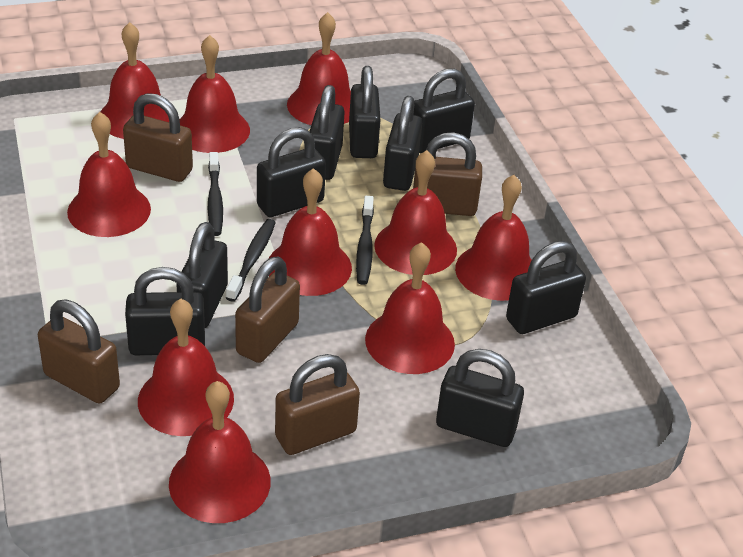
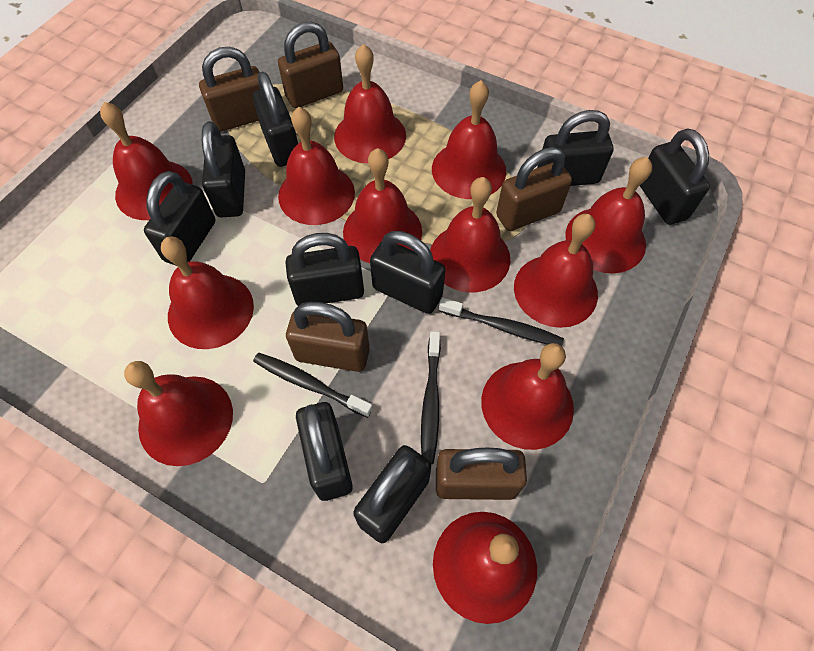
red bell: [67,112,151,237] [101,22,169,139] [138,299,234,436] [169,381,271,523] [179,35,250,153] [269,168,352,296] [287,12,351,125] [365,242,455,374] [374,150,457,275] [455,175,532,301] = 10 -> [100,102,193,220] [124,361,233,466] [161,237,254,349] [278,107,355,225] [334,44,406,164] [343,148,422,263] [430,177,511,292] [432,80,506,199] [433,512,537,624] [481,343,574,450] [514,214,598,328] [565,157,652,273] = 12

